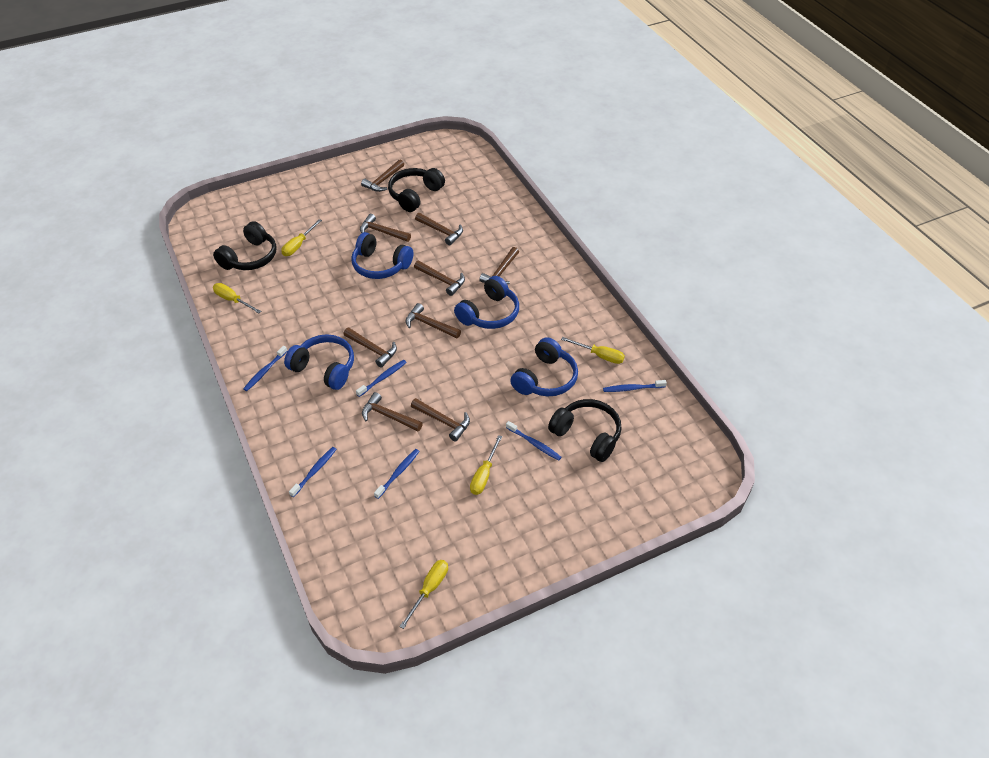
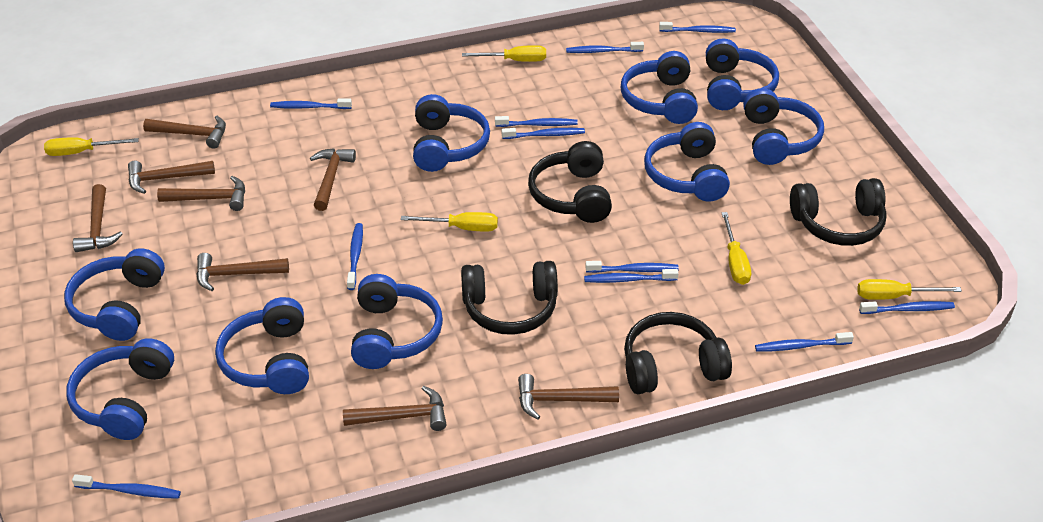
black headphones: [213,221,277,270] [388,168,445,212] [548,399,622,462] = 3 -> [461,261,558,335] [528,141,612,223] [624,312,732,394] [790,178,887,246] = 4
blue headphones: [284,334,354,390] [351,232,413,279] [454,276,519,329] [510,337,578,396] = 4 -> [64,248,165,341] [66,338,174,440] [215,297,309,394] [351,274,443,369] [413,94,490,172] [621,51,698,124] [644,122,730,201] [706,38,779,110] [743,88,824,165] = 9
blue toothbrush: [243,346,287,391] [289,447,337,497] [356,360,407,397] [374,449,420,499] [506,421,562,461] [603,380,667,392] = 6 -> [72,474,181,499] [270,98,352,109] [347,223,363,290] [495,116,578,127] [502,128,585,139] [566,42,644,53] [584,269,679,283] [585,261,679,273] [659,22,736,33] [755,332,854,352] [859,301,955,314] = 11
brown hammer: [343,328,397,368] [360,214,411,242] [361,160,404,192] [362,392,423,431] [406,303,461,339] [411,398,470,442] [414,261,465,296] [415,213,463,245] [479,247,519,285] = 9 -> [73,184,123,252] [128,160,215,194] [143,116,226,149] [157,176,245,211] [196,253,289,291] [310,148,356,211] [343,386,447,431] [518,374,619,420] = 8

